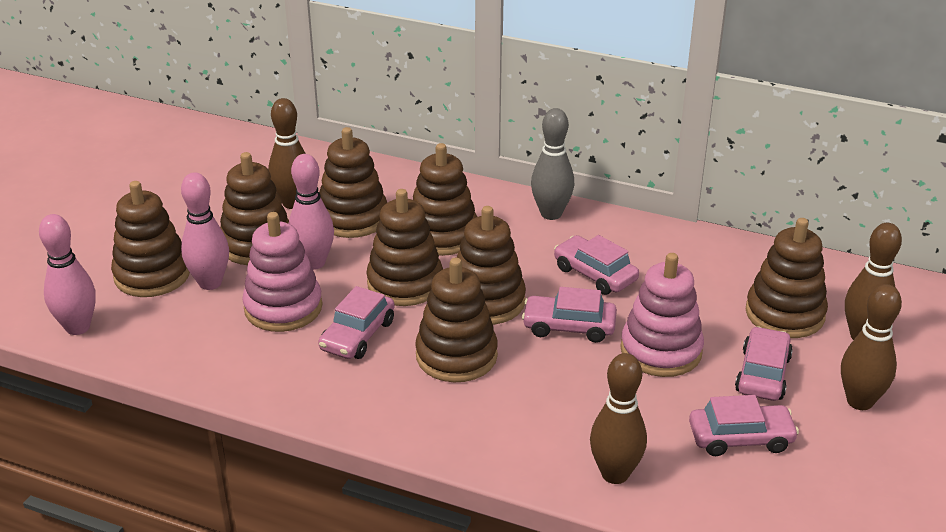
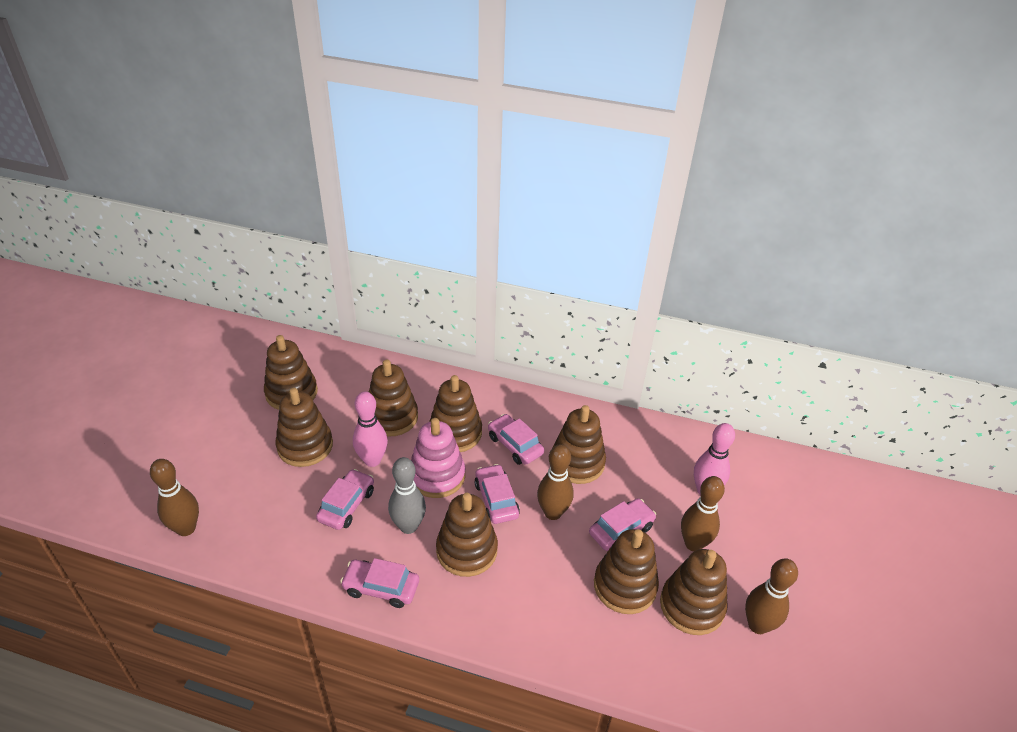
pink bowling pin: [39,214,96,335] [181,172,229,290] [288,154,334,270] = 3 -> [353,392,388,467] [694,423,735,495] = 2
pink stacking toy: [242,212,323,332] [620,253,704,377] = 2 -> [411,418,465,498] = 1

